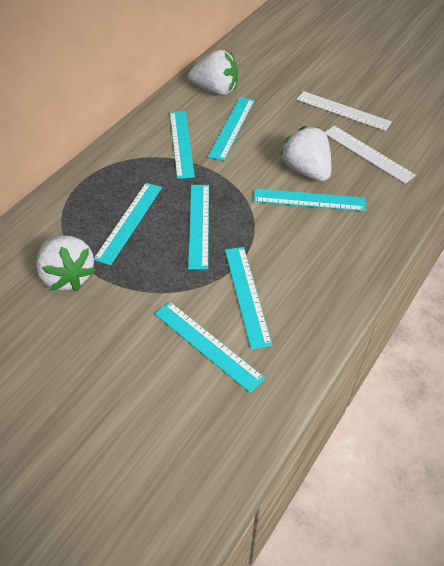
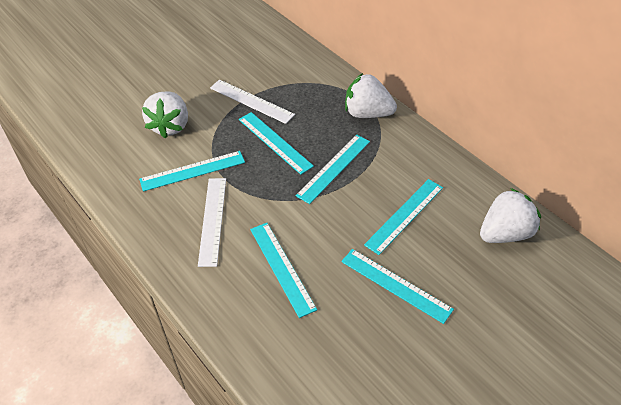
turquoise ruler: [94,183,162,265] [155,301,265,393] [170,111,195,179] [188,185,209,269] [208,97,255,161] [225,247,272,349] [253,188,366,211] = 7 -> [139,151,245,191] [239,112,314,175] [250,223,317,318] [296,134,370,204] [341,249,454,324] [364,179,443,255] = 6

